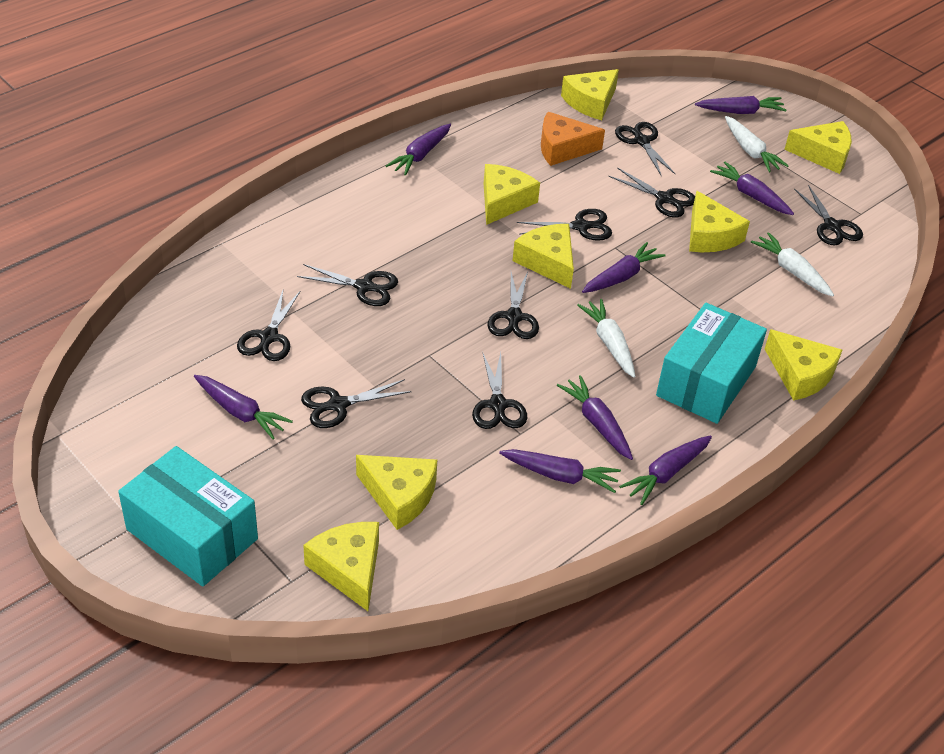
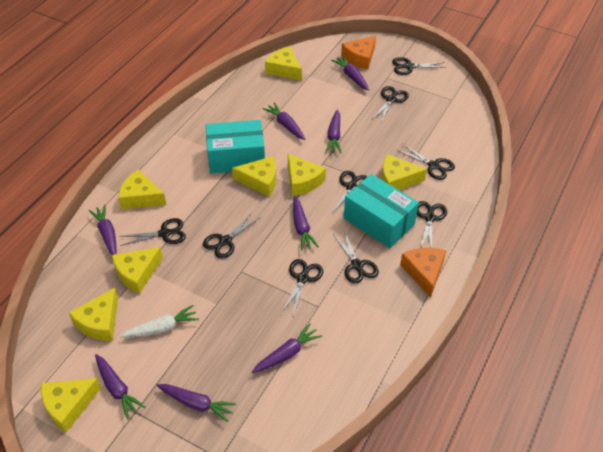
orange cheese: [541,112,605,166] = 1 -> [341,36,376,70] [400,248,446,298] = 2
white carrot: [577,299,636,378] [725,116,789,172] [751,232,834,297] = 3 -> [120,305,199,338] = 1

